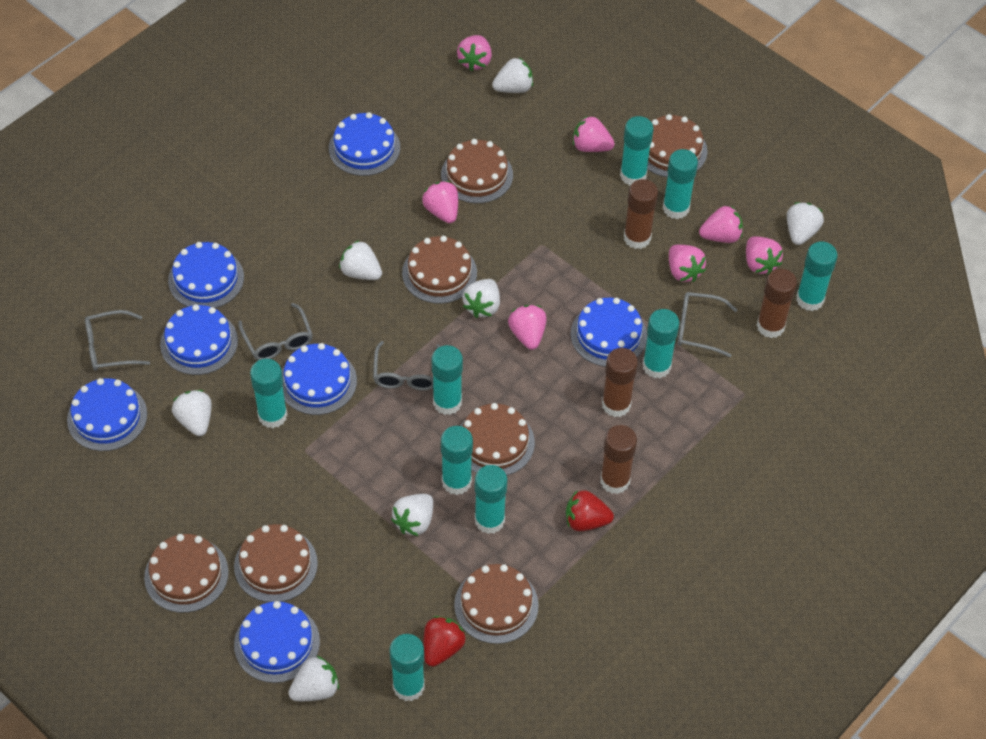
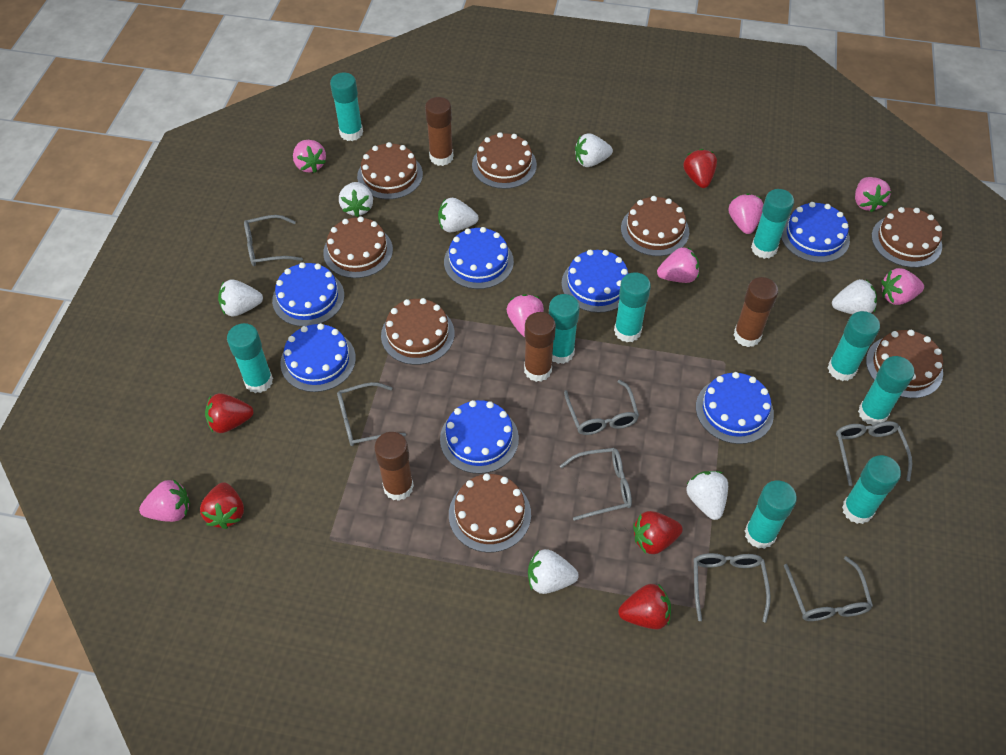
brown cake: [144,534,229,613] [234,524,318,602] [402,236,477,304] [441,139,513,203] [454,564,539,644] [460,403,535,476] [647,114,707,177] = 7 -> [323,216,393,278] [357,142,423,199] [381,298,455,365] [449,474,531,553] [472,132,537,189] [621,196,689,256] [866,330,943,398] [872,207,942,268] = 8
grey glasses: [85,310,150,371] [238,303,313,360] [373,341,440,391] [678,292,737,357] = 4 -> [244,215,303,266] [337,382,406,446] [560,448,632,521] [564,380,639,435] [694,553,771,623] [784,556,873,621] [836,421,912,486] = 7
red strawberry: [424,616,466,667] [566,490,614,531] = 2 -> [200,482,244,529] [205,393,254,433] [618,584,671,629] [633,511,683,554] [683,149,717,188] = 5

